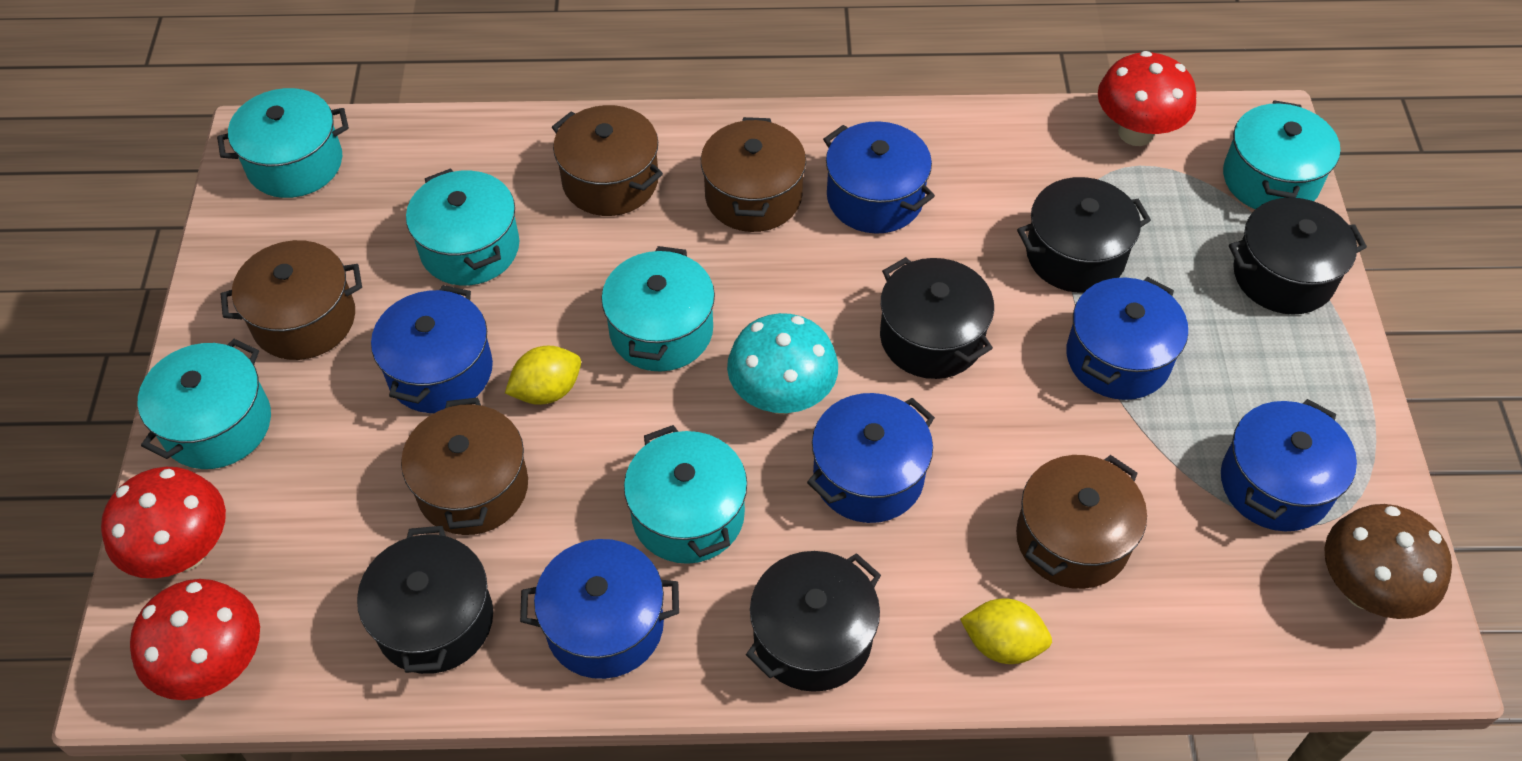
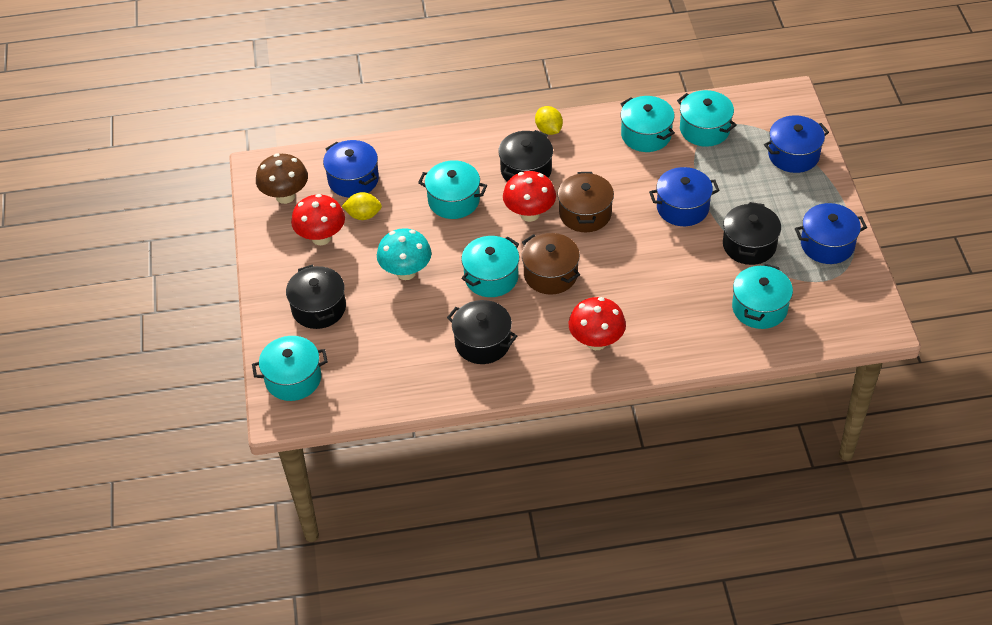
black pot: [357,526,493,674] [746,551,881,692] [880,257,994,379] [1017,177,1151,293] [1229,197,1367,315] = 5 -> [286,265,346,329] [447,300,517,364] [498,130,553,182] [723,202,781,265] = 4
blue pot: [371,285,493,413] [520,539,679,679] [807,393,935,523] [823,121,935,234] [1066,277,1188,400] [1221,399,1357,531] = 6 -> [323,140,379,197] [649,167,720,226] [764,115,829,173] [795,203,867,264] = 4
brown pot: [221,240,362,360] [401,397,528,535] [552,105,663,216] [701,117,806,232] [1016,455,1147,589] = 5 -> [522,233,580,294] [558,172,614,232] = 2

